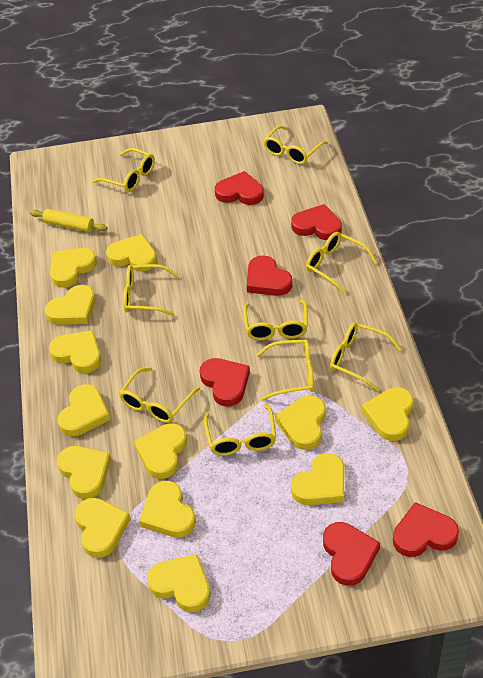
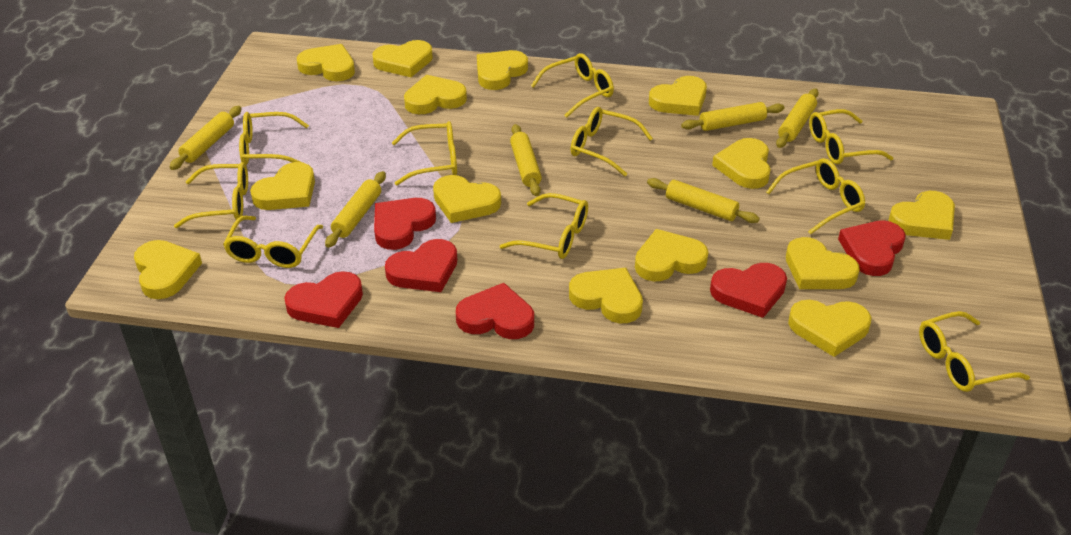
yellow glasses: [92,148,155,192] [119,367,200,423] [123,264,178,316] [204,404,276,456] [243,300,308,340] [256,339,314,401] [263,126,328,164] [306,232,377,294] [330,322,402,391] = 9 -> [174,162,248,228] [223,216,323,268] [239,112,309,165] [392,121,457,185] [500,193,588,259] [531,53,614,118] [571,107,653,176] [766,158,865,235] [809,109,893,164] [919,311,1030,392] = 10
yellow heart: [45,285,95,325] [49,330,101,373] [50,248,97,288] [57,384,110,437] [57,446,111,499] [75,498,131,558] [106,234,157,272] [134,423,187,479] [139,481,196,538] [147,554,210,612] [275,396,326,450] [291,453,344,505] [362,387,413,441] = 13 -> [134,240,202,299] [250,162,315,210] [297,44,355,81] [373,40,433,77] [404,75,467,114] [433,175,501,223] [477,50,528,90] [569,268,643,323] [635,229,708,282] [649,76,707,116] [712,138,771,189] [786,237,860,289] [788,300,871,357] [888,191,955,240] = 14
yellow rolling pin: [30,209,108,232] = 1 -> [170,106,242,170] [325,171,386,248] [510,124,542,196] [647,178,760,223] [681,102,784,131] [776,89,819,148] = 6

